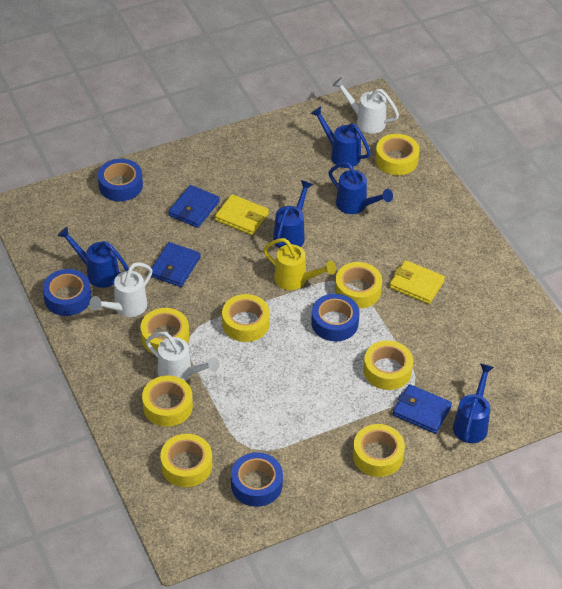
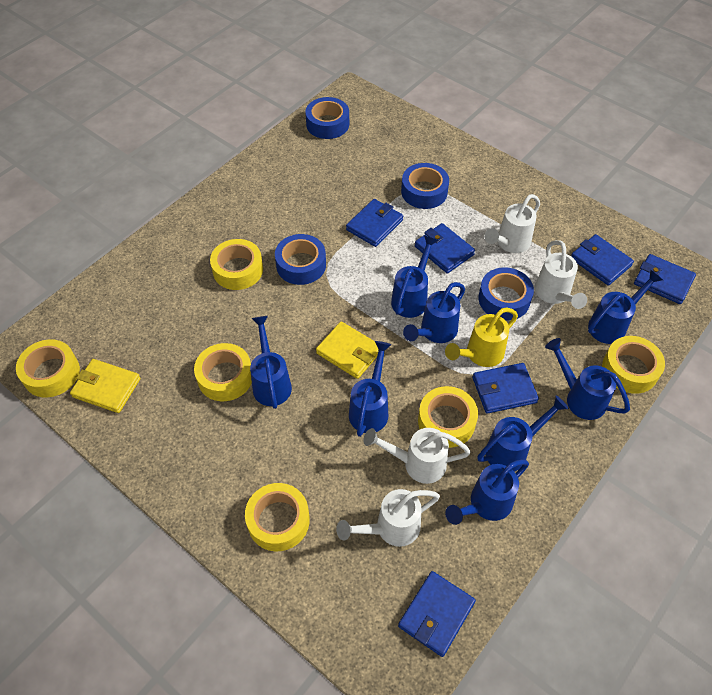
blue wallet: [151,242,201,287] [168,185,220,228] [393,384,452,434] = 3 -> [346,199,403,247] [398,571,476,657] [415,223,475,274] [473,363,539,414] [571,234,634,286] [634,254,696,304] = 6
blue watering can: [57,227,129,288] [273,180,313,248] [310,106,371,168] [329,162,393,214] [453,363,494,443] = 5 -> [250,316,292,409] [349,341,392,437] [391,235,438,318] [403,282,465,343] [445,460,529,525] [477,396,569,472] [545,338,630,420] [588,270,663,344] = 8
white watering can: [90,262,153,317] [145,332,219,381] [332,77,399,134] = 3 -> [336,489,440,547] [363,428,471,484] [484,194,540,253] [535,240,587,309] = 4
yellow tape: [140,308,189,354] [142,375,193,427] [160,434,212,487] [222,294,270,342] [335,262,382,309] [353,424,405,477] [363,340,413,390] [375,134,419,175] = 8 -> [16,339,80,397] [194,343,252,401] [210,239,263,290] [245,483,310,551] [418,386,478,448] [602,336,665,394] = 6

